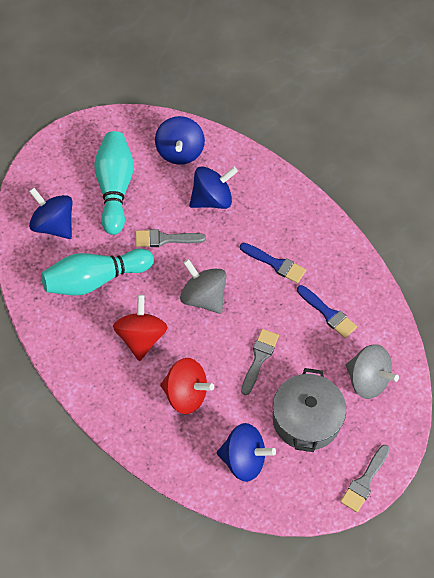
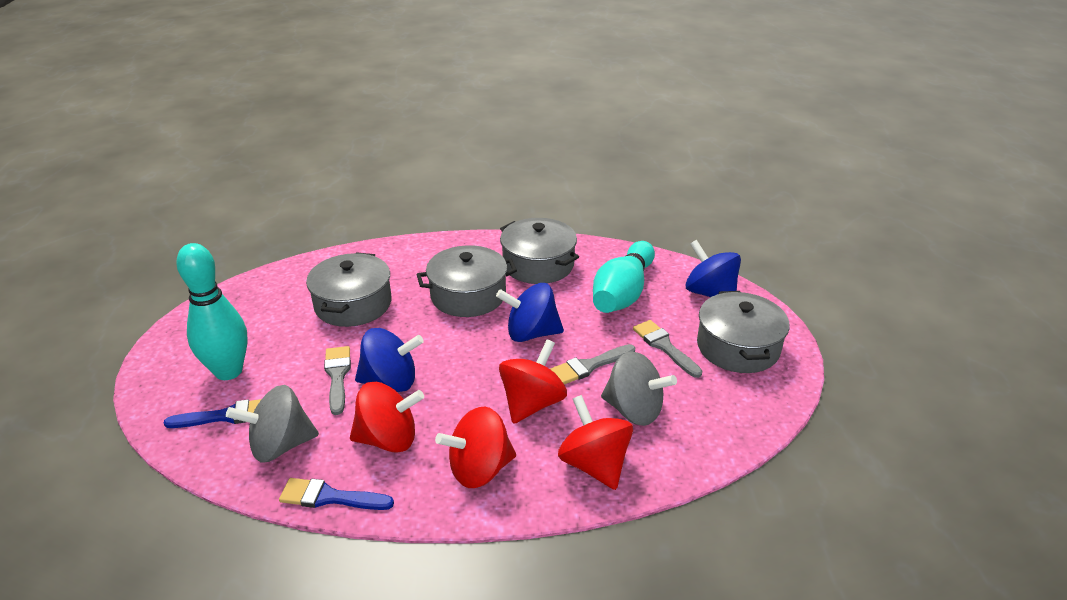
blue spinning top: [29,188,72,239] [155,116,205,165] [189,166,238,209] [217,423,276,482] = 4 -> [355,328,424,392] [496,283,564,342] [685,240,741,297] = 3
grey pot: [272,368,346,452] = 1 -> [306,252,391,327] [416,245,517,317] [500,218,579,284] [697,291,790,373] = 4
red spinning top: [113,295,168,361] [160,358,214,414] = 2 -> [350,382,424,453] [435,406,516,488] [499,339,567,424] [558,395,633,490] = 4

